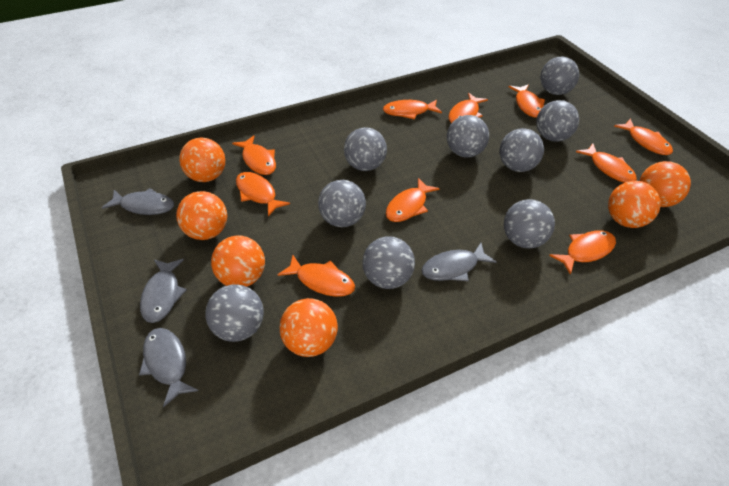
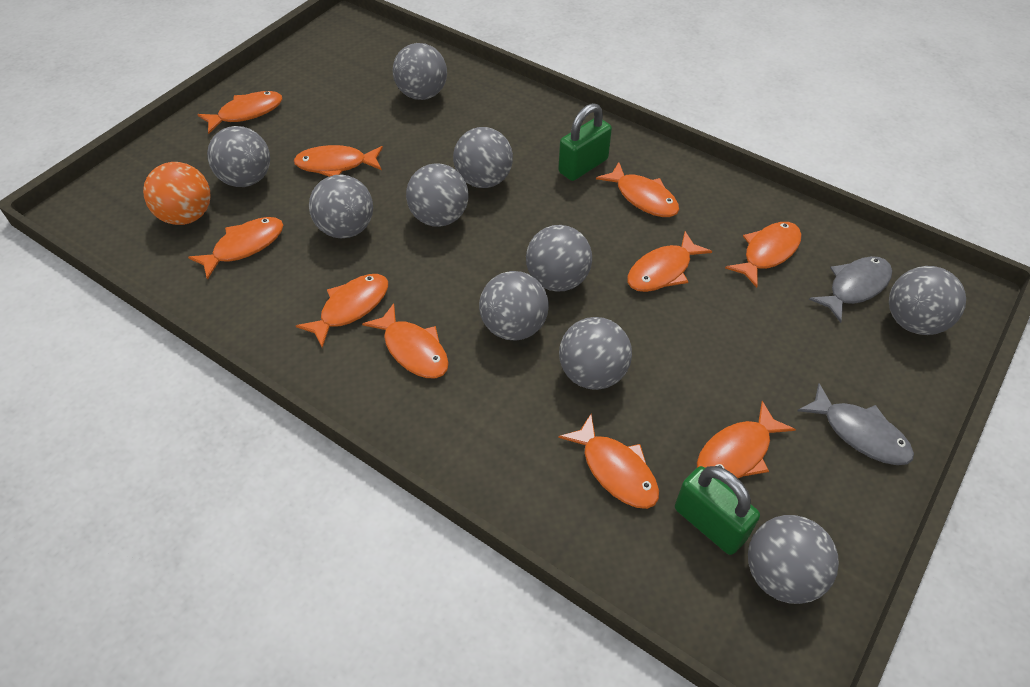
green padlock: none = 0 -> [558,103,612,181] [675,466,760,555] = 2
grey ball: [205,284,264,342] [318,180,366,227] [344,127,387,171] [362,236,415,289] [447,115,489,158] [499,128,544,172] [504,199,555,249] [536,100,579,142] [540,57,579,95] = 9 -> [207,126,270,187] [309,174,373,238] [393,43,447,100] [406,163,469,227] [453,127,513,188] [479,271,549,340] [526,225,592,292] [559,317,632,390] [748,515,839,604] [889,266,966,335] = 10
grey fish: [102,188,174,215] [139,328,198,407] [140,259,187,323] [421,243,497,281] = 4 -> [797,383,914,465] [809,256,892,323] = 2
orange ball: [176,191,227,240] [179,137,225,182] [211,236,265,287] [280,298,338,357] [608,181,661,228] [640,161,691,207] = 6 -> [143,162,211,225] = 1

